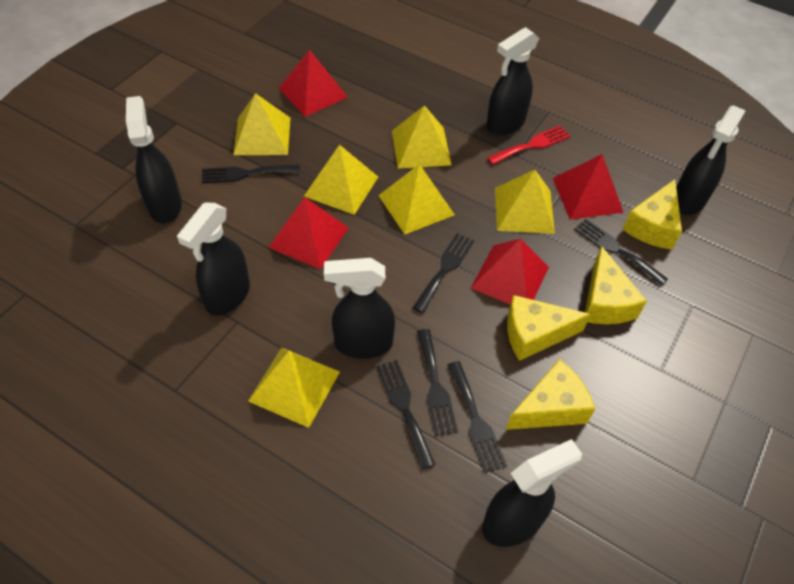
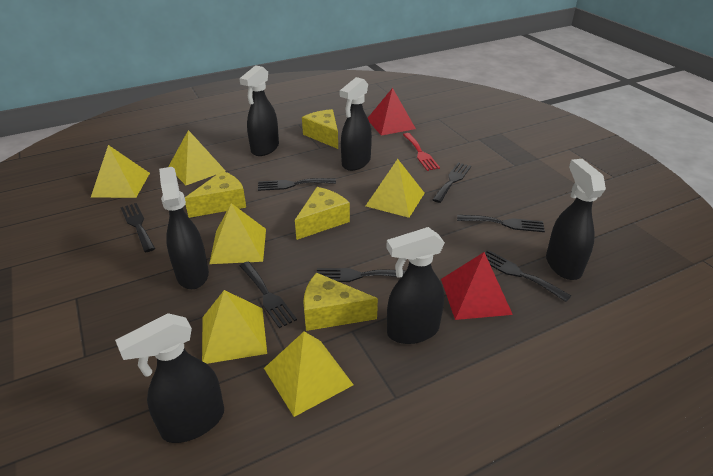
black fork: [202,165,300,184] [376,360,436,469] [412,233,474,313] [417,329,458,436] [447,361,507,473] [574,219,668,286] = 6 -> [120,203,155,252] [240,261,297,328] [258,178,336,191] [317,268,406,282] [432,162,471,203] [457,215,545,232] [485,250,571,302] = 7
red pyramid: [268,197,349,269] [278,49,348,117] [471,239,549,305] [553,154,624,220] = 4 -> [368,88,416,136] [441,252,513,320] = 2

